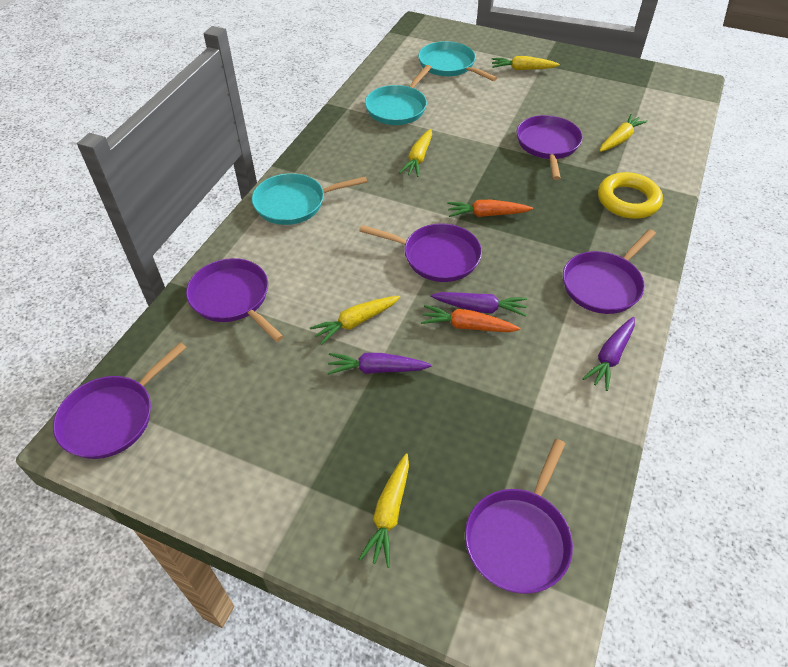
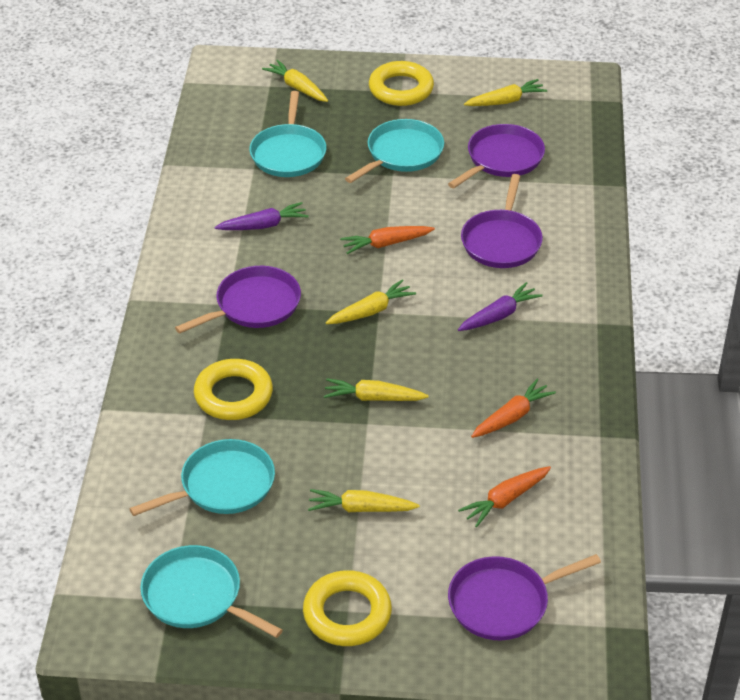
orange carrot: [421,305,520,332] [447,200,533,217] = 2 -> [340,226,435,254] [458,466,551,527] [471,379,556,438] = 3
purple carrot: [327,353,432,375] [431,292,527,317] [582,317,635,391] = 3 -> [215,202,309,230] [458,282,542,331] = 2
purple pan: [53,342,187,459] [186,258,284,342] [359,223,482,282] [465,439,573,594] [517,115,583,180] [563,229,656,314] = 6 -> [175,266,301,334] [448,124,545,188] [448,554,601,640] [461,174,543,268] = 4
turquoise pan: [252,173,367,225] [365,65,432,125] [418,41,497,81] = 3 -> [129,439,275,516] [140,545,283,638] [250,91,327,177] [345,119,444,183] = 4
yellow ring: [598,172,663,219] = 1 -> [194,359,273,420] [303,570,392,646] [369,61,434,106] = 3

